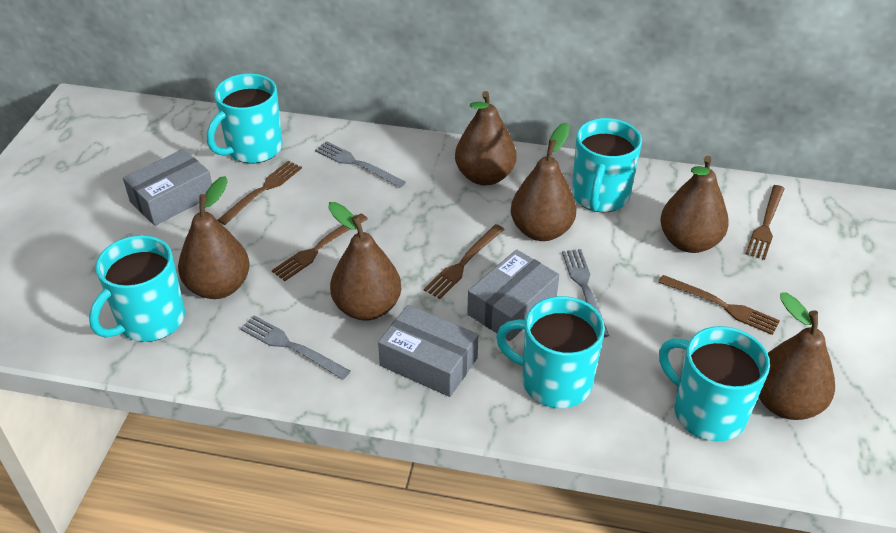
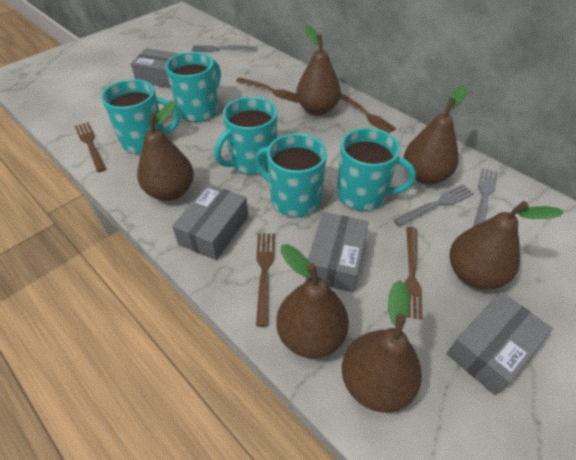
grey box: [123,149,212,226] [378,305,478,397] [467,250,559,341] = 3 -> [131,48,180,88] [172,184,248,260] [306,212,369,292] [447,292,553,395] = 4

